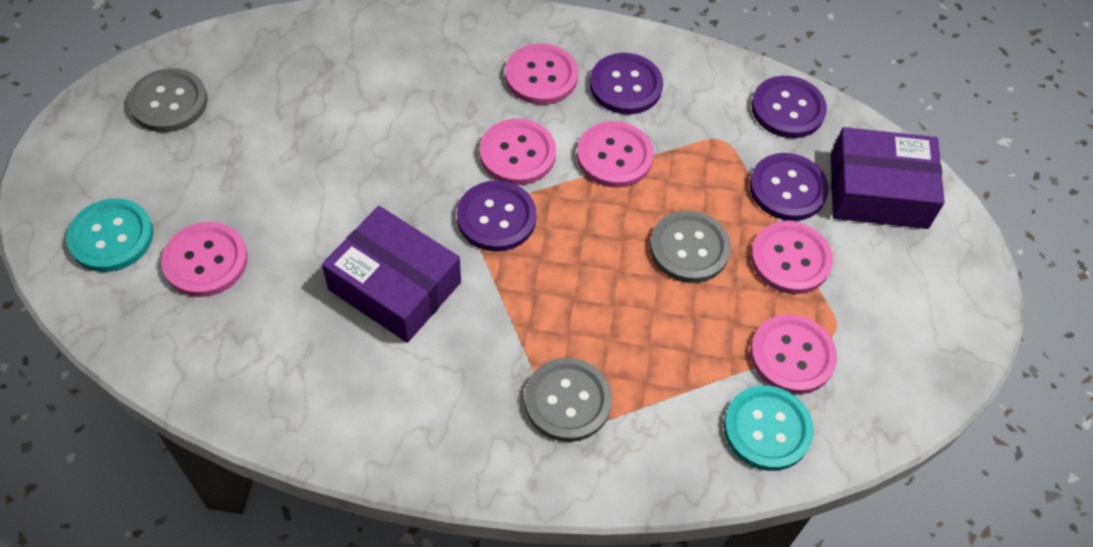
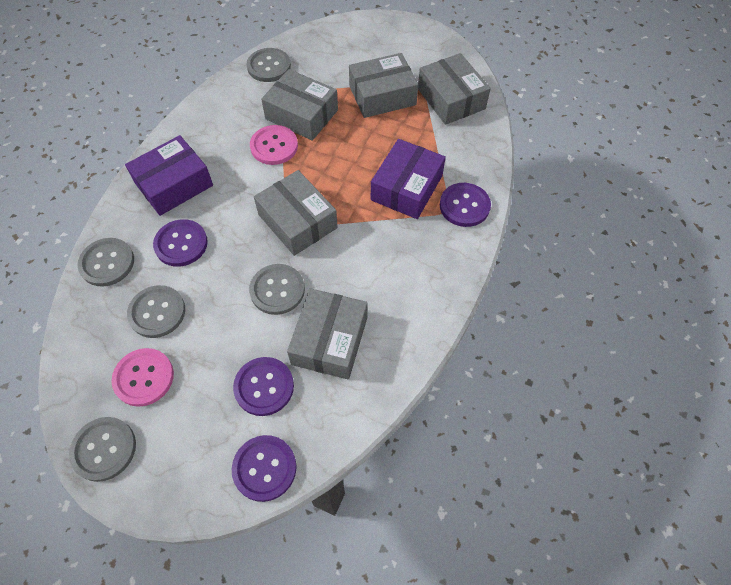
grey box: none = 0 -> [254,170,338,256] [261,69,338,141] [287,288,368,379] [349,53,418,118] [418,53,491,125] = 5
grey button: [128,68,208,132] [524,358,612,442] [650,210,731,283] = 3 -> [69,417,136,482] [78,238,134,286] [127,285,185,338] [246,48,291,82] [249,264,305,315] = 5
pink button: [161,222,248,297] [479,118,556,185] [505,43,578,105] [577,121,654,188] [750,314,837,394] [751,221,833,294] = 6 -> [111,348,174,407] [250,125,298,165] = 2
turquoise button: [66,199,153,272] [724,386,814,471] = 2 -> none = 0

